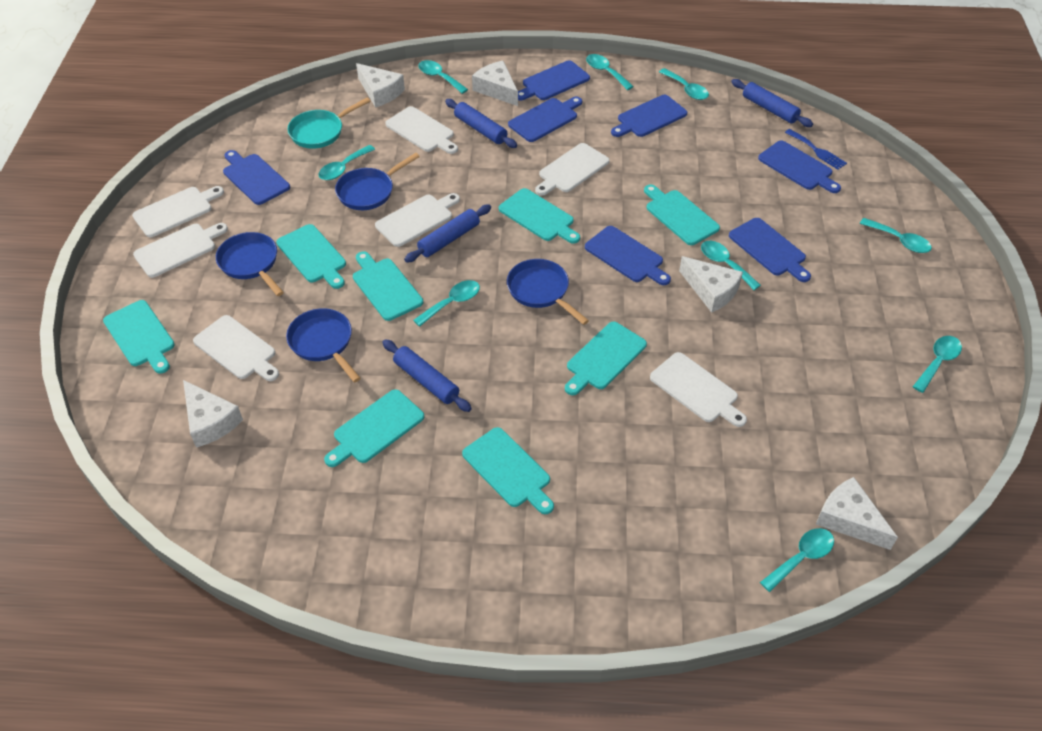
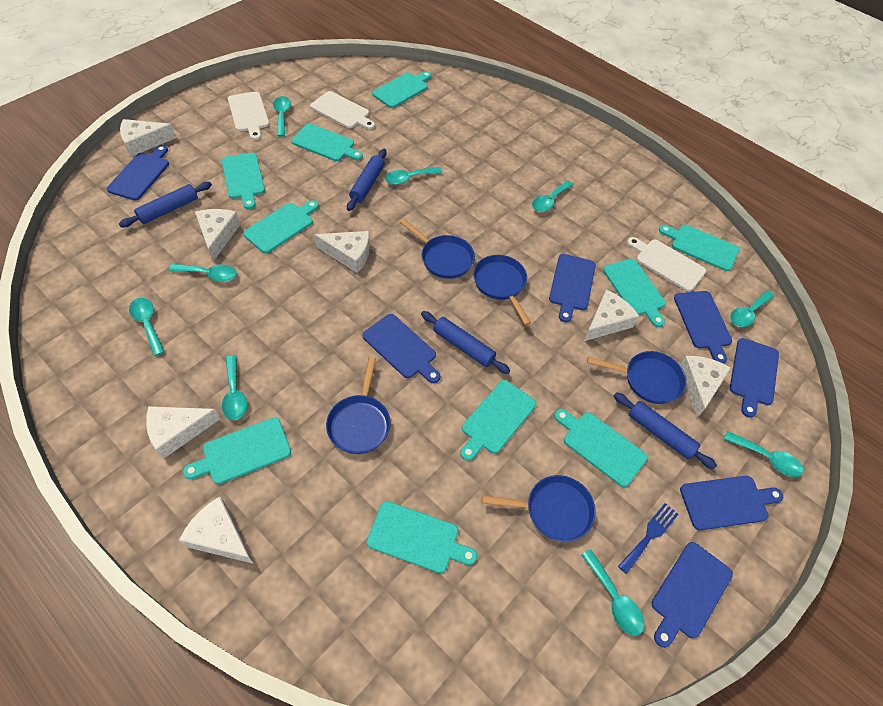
blue pan: [216,232,284,296] [286,308,361,382] [335,153,420,210] [507,259,589,325] = 4 -> [326,357,391,454] [400,219,475,279] [473,255,531,325] [482,475,596,541] [587,351,686,404] = 5
turquoise cutting board: [103,300,175,374] [276,224,346,289] [324,389,424,467] [353,252,423,321] [462,427,554,514] [499,188,580,244] [565,322,647,395] [644,185,720,245] = 8 -> [183,417,291,484] [222,152,265,209] [243,200,319,253] [291,123,363,161] [367,501,477,573] [372,71,431,108] [460,380,536,461] [554,409,647,487] [603,259,666,327] [659,225,739,271] = 10
turquoise pan: [287,97,370,149] = 1 -> none = 0
white cheese: [183,380,243,448] [356,63,405,108] [472,61,518,106] [679,256,743,313] [816,477,898,550] = 5 -> [120,119,176,157] [146,406,220,459] [179,496,254,564] [195,209,240,261] [314,231,370,273] [584,290,639,341] [679,356,731,418] = 7
white cutting board: [132,186,224,237] [133,223,228,278] [193,315,279,381] [375,193,460,247] [385,106,458,154] [535,143,609,195] [650,352,747,427] = 7 -> [228,92,269,140] [310,91,375,129] [627,237,706,291] = 3

